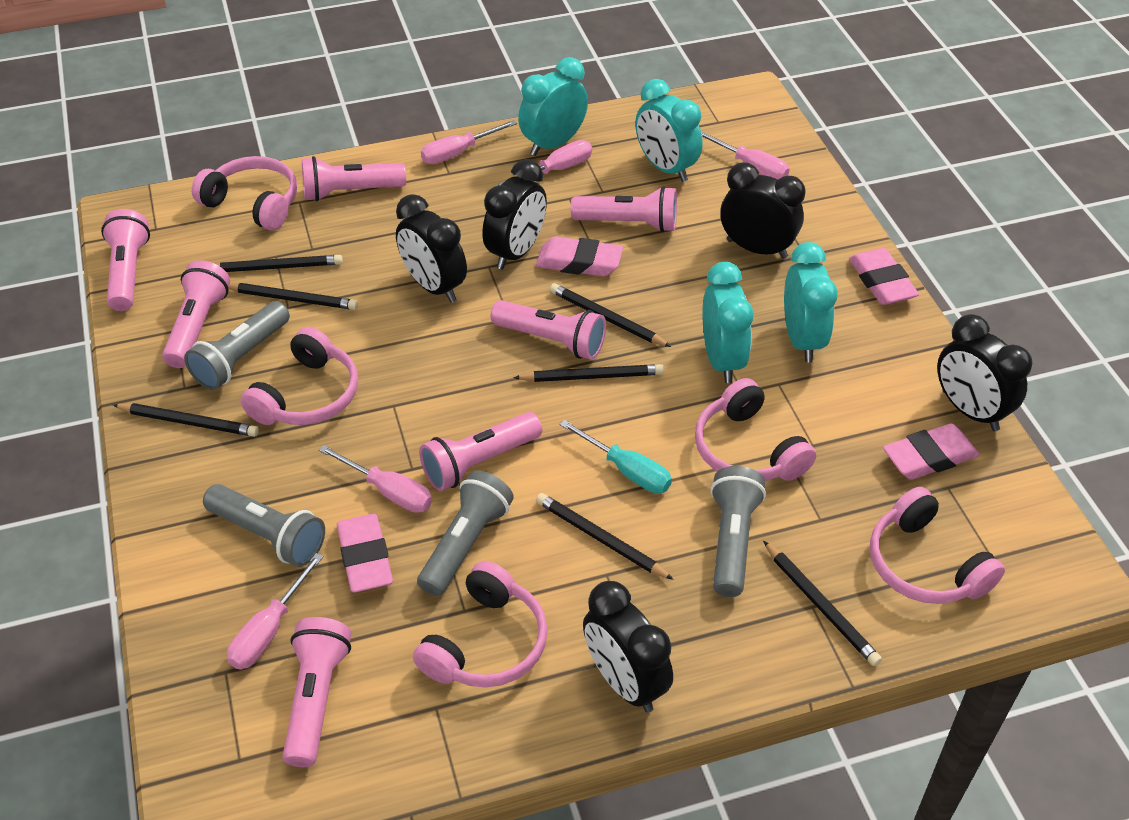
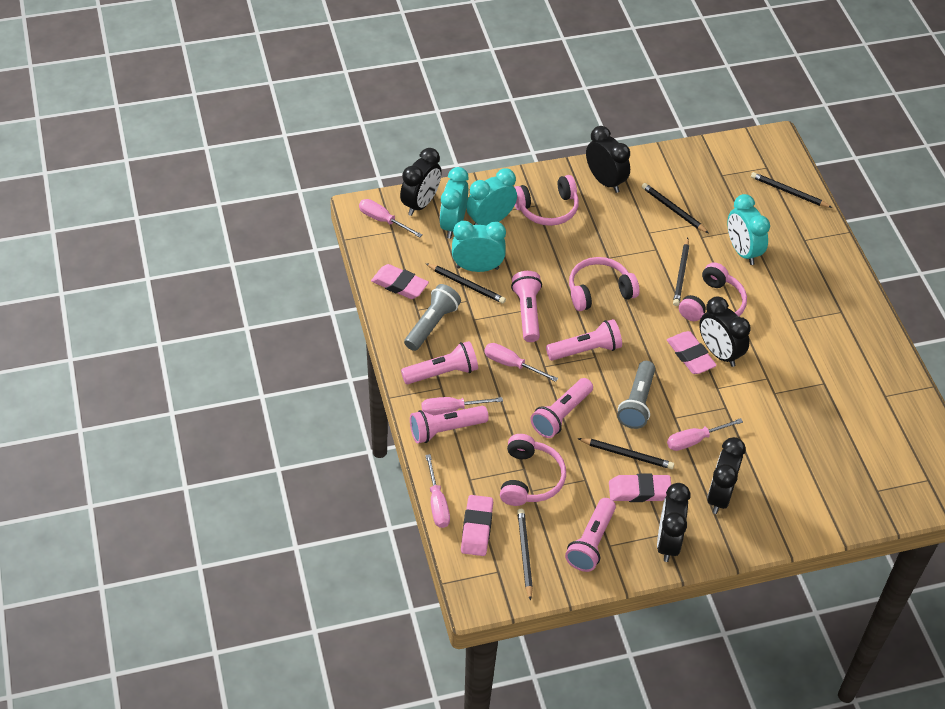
black pencil: [113,403,259,437] [216,255,343,272] [228,283,358,310] [513,364,664,382] [536,493,674,580] [550,283,671,347] [763,541,882,666] = 7 -> [425,263,506,304] [517,509,533,601] [577,438,674,469] [642,183,709,233] [673,238,689,306] [751,172,832,208] = 6
grey flashlight: [184,301,290,390] [203,484,325,567] [417,470,514,596] [710,466,766,597] = 4 -> [404,284,461,351] [617,361,655,429] = 2
pink flashlight: [101,209,150,311] [162,260,230,368] [283,617,351,767] [302,156,406,201] [419,412,542,491] [491,300,606,360] [571,186,677,232] = 7 -> [401,341,478,384] [410,406,489,444] [511,271,542,342] [530,378,593,438] [546,319,622,361] [565,498,616,572] = 6
pink headphones: [192,156,297,230] [240,327,358,425] [413,561,548,688] [695,378,816,481] [870,487,1005,604] = 5 -> [500,434,566,506] [514,175,579,226] [569,257,639,311] [679,262,747,321] = 4
turquoise screwdriver: [559,419,672,493] = 1 -> none = 0

